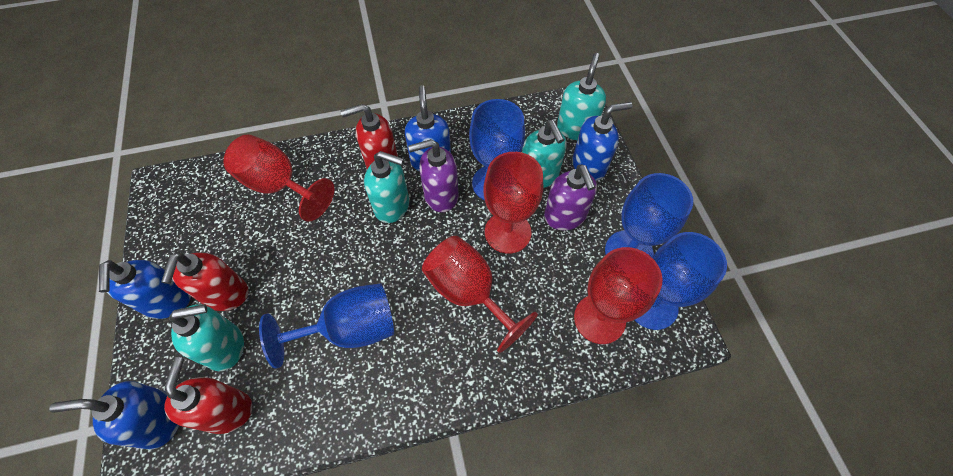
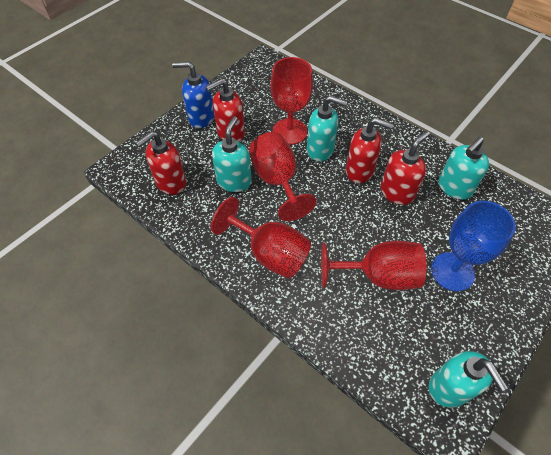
blue goblet: [259,283,394,368] [469,99,525,200] [605,173,693,257] [635,232,727,330] = 4 -> [431,201,516,291] = 1
blue soap dispenser: [50,381,179,449] [99,260,191,319] [405,85,451,171] [572,102,632,181] = 4 -> [172,62,214,128] = 1
purple soap dispenser: [408,139,459,212] [544,164,597,230] = 2 -> none = 0
red soap dispenser: [161,252,248,311] [164,357,252,434] [340,104,398,169] = 3 -> [136,131,186,195] [206,78,245,142] [346,118,394,183] [381,131,430,205] = 4

